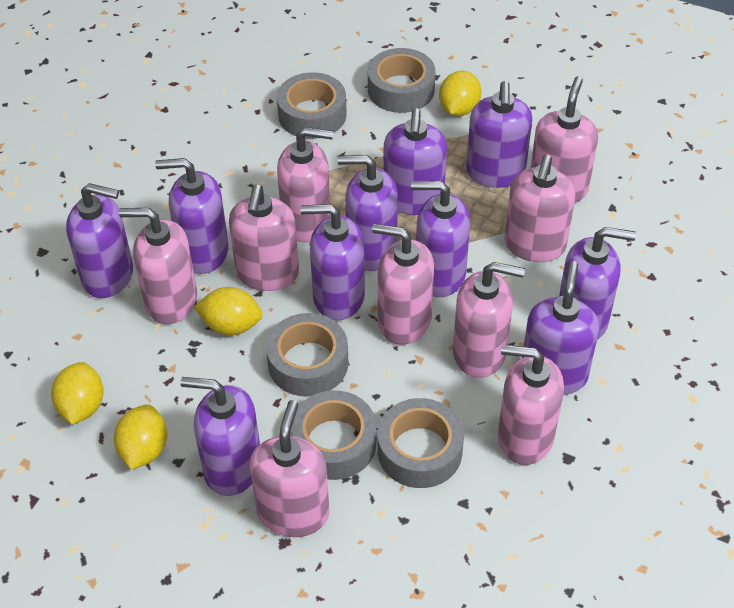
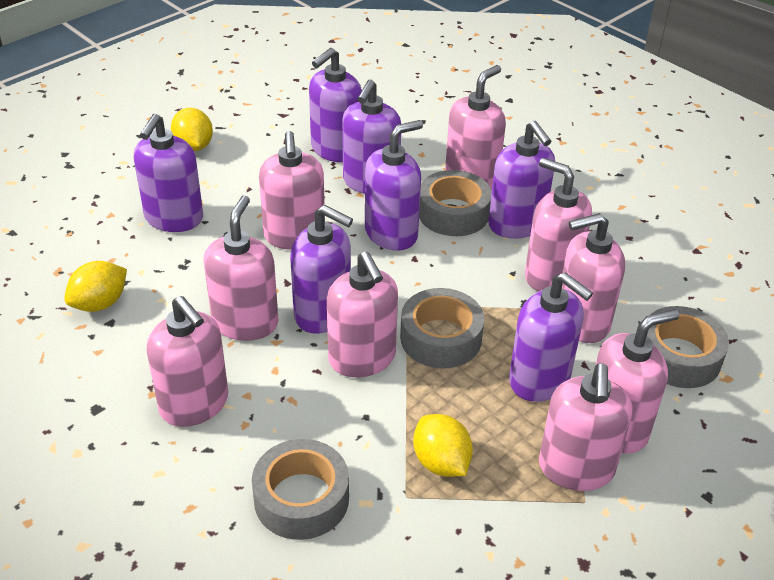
grey tape: [266,313,348,397] [277,72,347,139] [291,390,376,480] [368,48,436,113] [378,398,464,488] = 5 -> [252,439,349,540] [400,288,484,369] [419,170,492,236] [647,306,729,388] = 4
purple soap dispenser: [66,183,133,298] [155,158,229,274] [180,377,260,496] [300,204,365,320] [338,155,398,271] [384,108,447,215] [411,181,470,297] [466,81,532,188] [522,261,599,395] [559,227,636,340] = 10 -> [134,114,203,232] [290,205,353,334] [309,48,362,162] [342,80,401,194] [365,120,423,251] [488,121,555,239] [509,272,593,402] = 7
yellow lemon: [51,362,104,424] [114,404,167,470] [194,287,263,335] [439,71,481,116] = 4 -> [64,261,127,312] [171,108,213,151] [413,414,473,477] = 3

